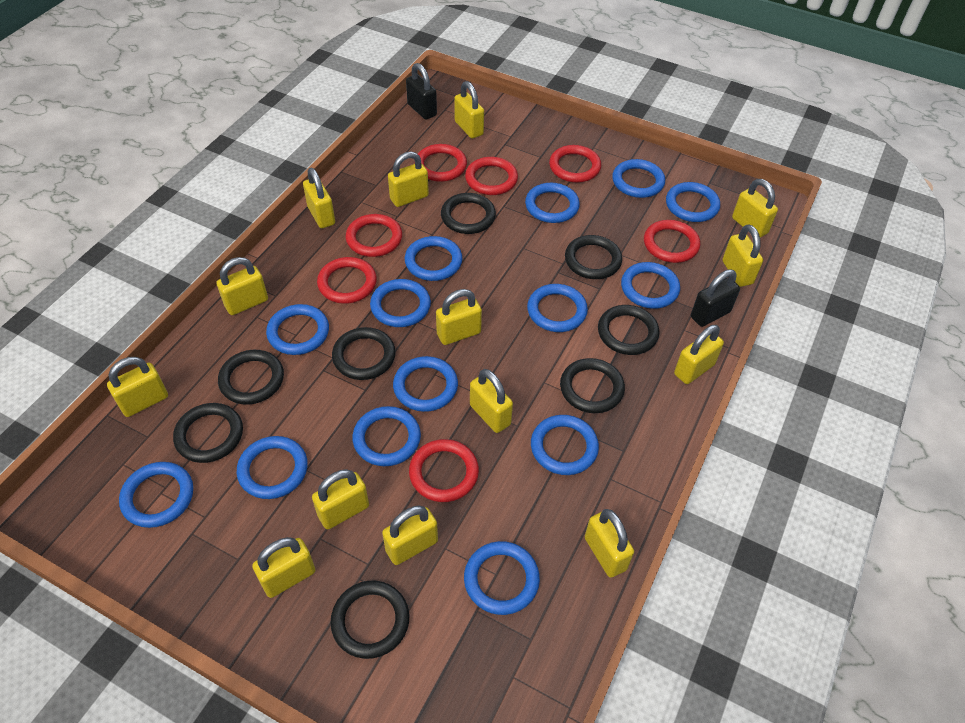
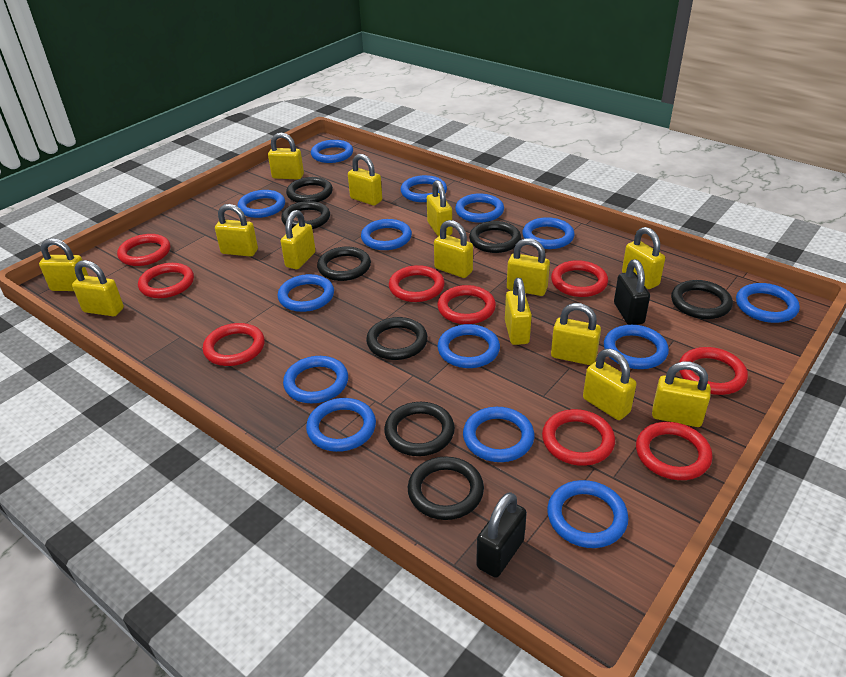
red ring: [317,257,377,304] [346,214,402,257] [409,439,479,502] [418,144,467,182] [465,157,518,195] [549,145,601,183] [644,220,700,263] = 7 -> [117,234,170,266] [138,263,194,298] [203,323,265,366] [389,265,445,302] [437,285,496,324] [542,409,615,466] [551,260,608,297] [636,422,713,480] [679,347,748,395] = 9

